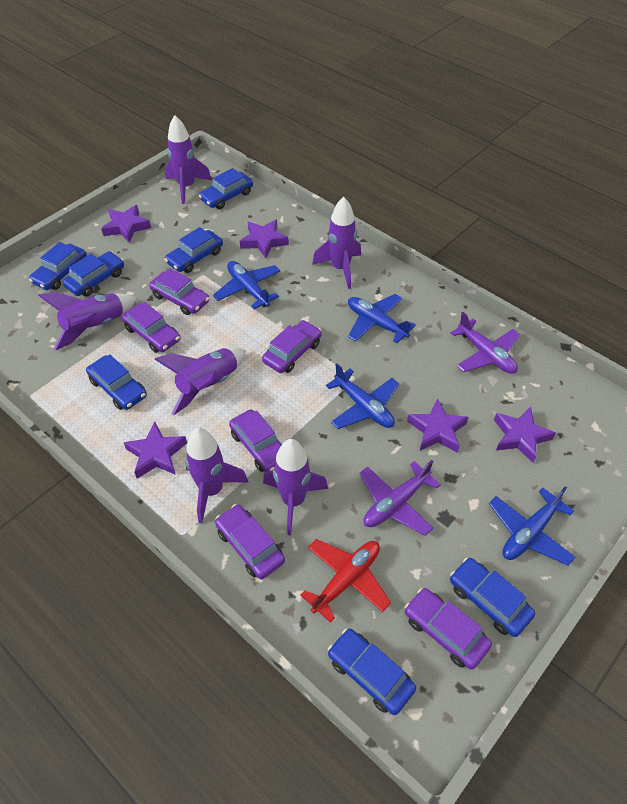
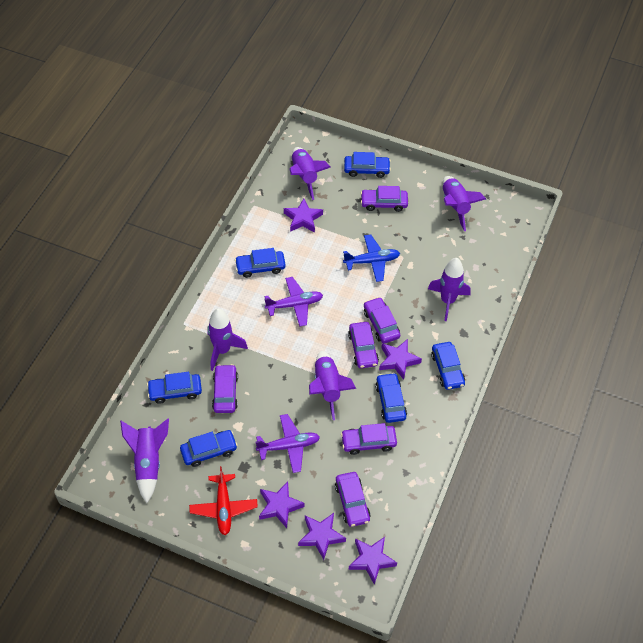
blue car: [29,242,87,290] [62,251,124,297] [86,355,147,410] [164,227,223,273] [199,168,253,209] [328,629,416,715] [450,558,535,637] = 7 -> [147,372,202,404] [180,430,238,467] [235,248,286,278] [344,152,391,178] [375,373,407,423] [431,342,465,390] = 6
blue plane: [213,261,280,309] [326,363,399,429] [348,294,416,343] [489,486,576,566] = 4 -> [343,234,400,282] = 1

